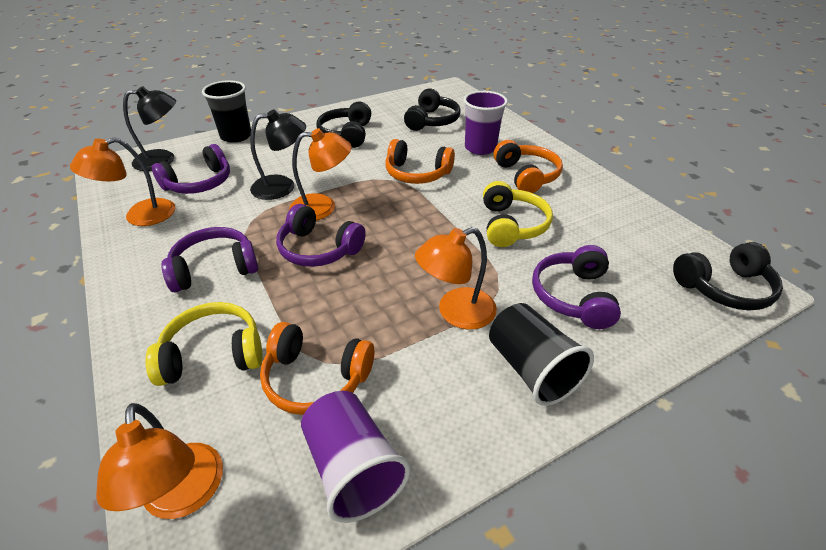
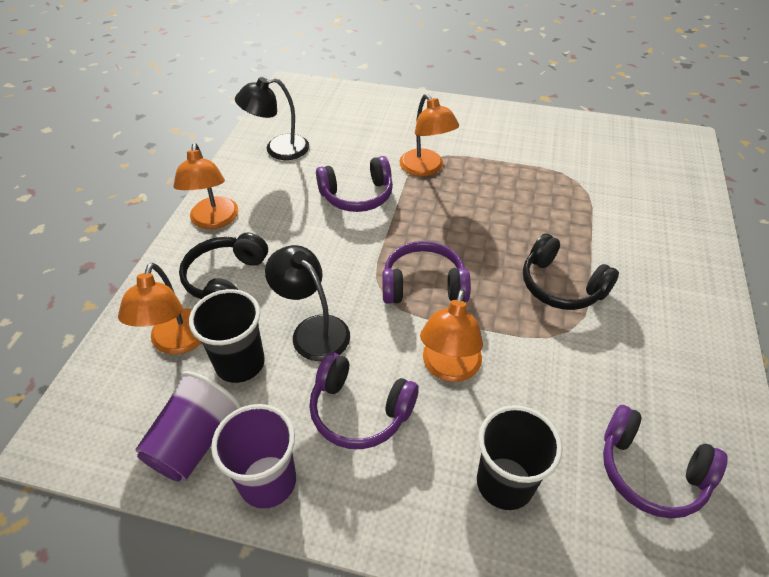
black headphones: [316,101,371,148] [404,88,461,131] [673,242,783,311] = 3 -> [179,233,268,299] [523,234,619,310] = 2
orange headphones: [260,322,374,415] [385,139,455,184] [494,140,563,193] = 3 -> none = 0
yellow headphones: [145,302,263,386] [483,181,553,247] = 2 -> none = 0

